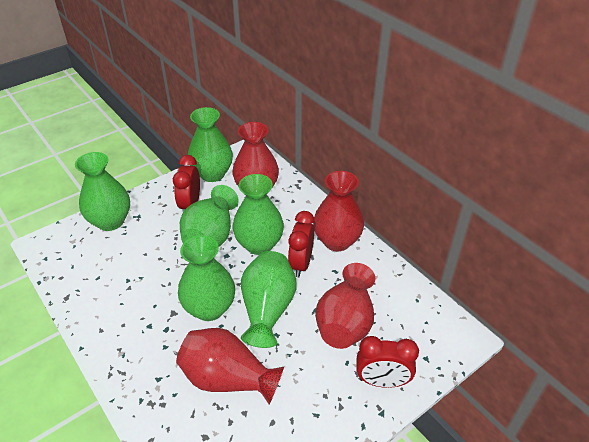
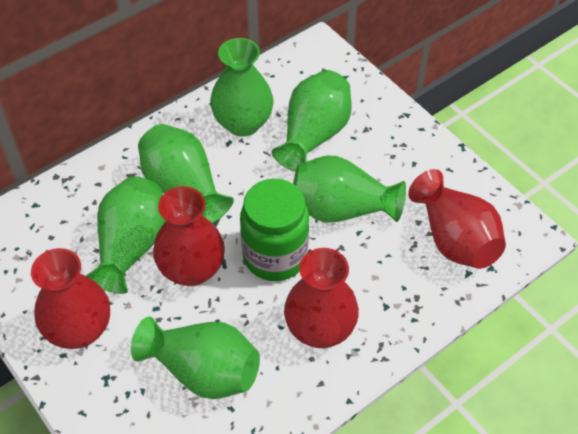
green jar: none = 0 -> [240,179,309,281] = 1
red clock: [173,155,200,209] [288,211,314,277] [356,336,419,388] = 3 -> none = 0

